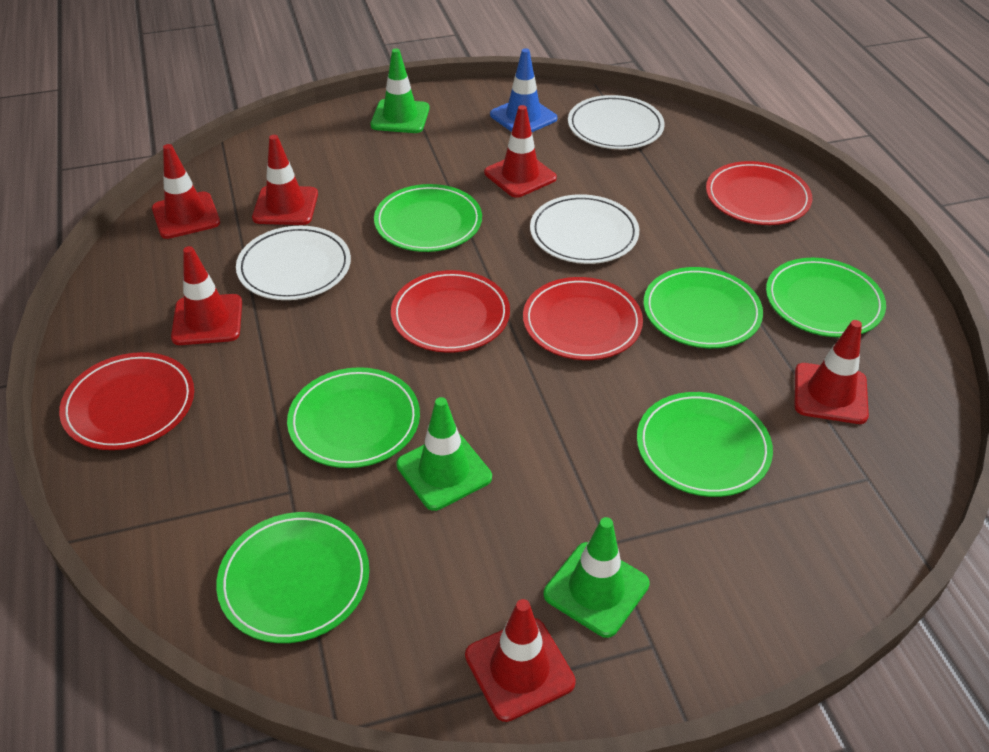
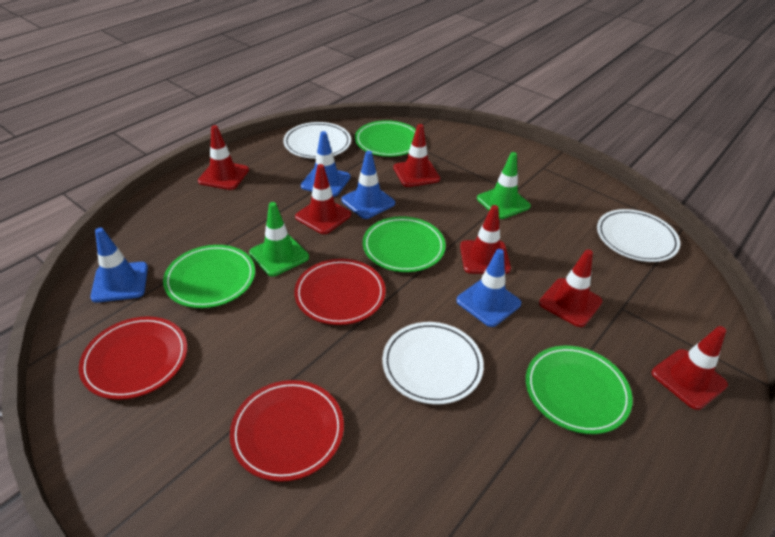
blue traffic cone: [490,48,557,132] = 1 -> [90,228,148,303] [301,131,351,197] [341,151,395,219] [456,249,521,327] = 4
green plate: [216,512,369,643] [287,367,420,468] [374,184,482,252] [637,392,773,497] [643,267,763,348] [766,258,886,337] = 6 -> [163,245,255,308] [355,120,416,157] [363,216,446,272] [526,346,633,434] = 4
green traffic cone: [371,48,430,133] [396,397,492,511] [544,517,650,638] = 3 -> [249,202,309,276] [477,152,531,219] = 2
red plate: [59,352,194,450] [391,270,510,353] [523,277,643,360] [706,161,812,225] = 4 -> [79,316,187,400] [230,380,344,482] [294,259,386,325] = 3

